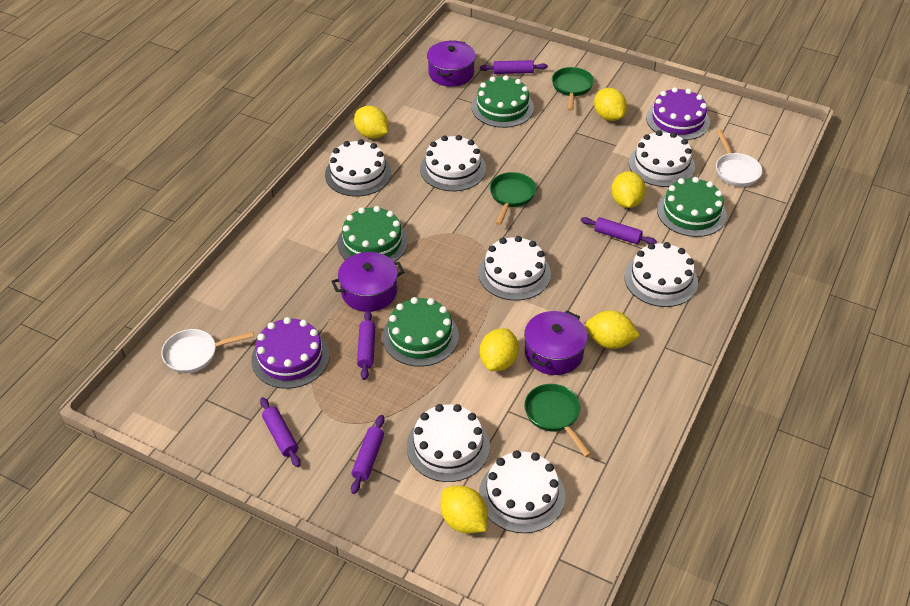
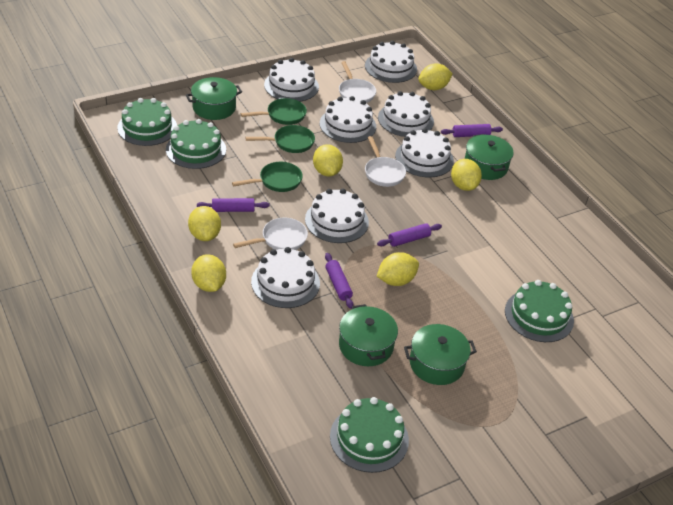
green pot: none = 0 -> [186,77,242,120] [339,304,398,366] [404,324,477,385] [465,134,513,180] = 4
purple cake: [251,317,330,389] [646,87,710,140] = 2 -> none = 0
purple pot: [331,252,404,312] [427,40,476,87] [524,310,587,375] = 3 -> none = 0
purple rolling pin: [260,397,301,467] [351,415,385,494] [357,310,375,380] [480,60,548,74] [581,217,657,244] = 5 -> [197,198,269,212] [325,253,354,309] [377,223,442,247] [441,124,503,137] = 4
white pan: [161,329,254,373] [716,130,762,187] = 2 -> [233,218,308,250] [339,61,376,103] [365,136,406,187] = 3

